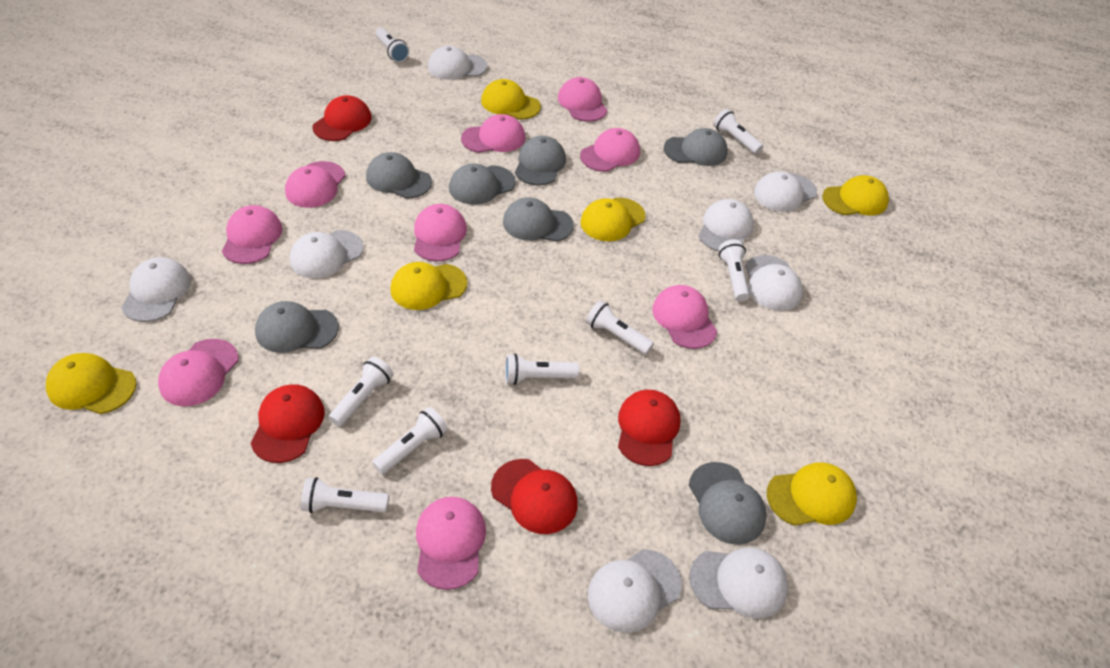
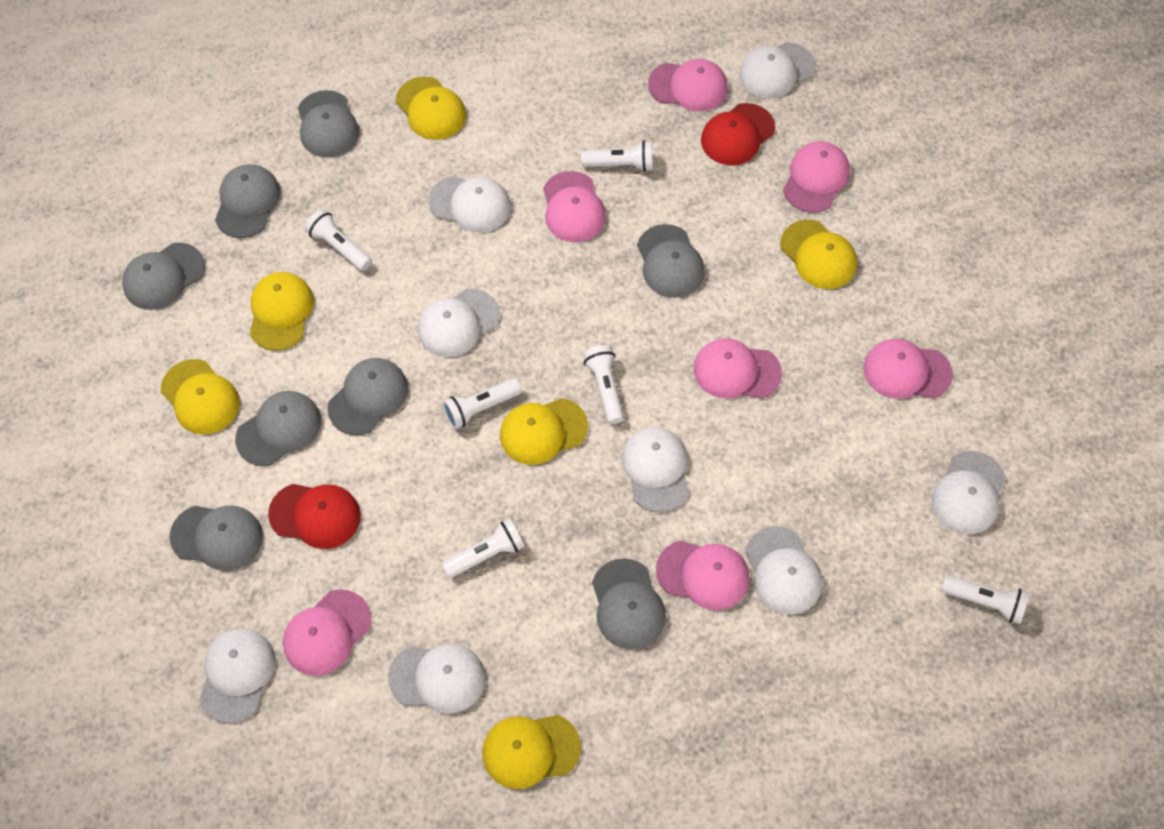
grey cap: [255,301,339,353] [366,152,432,199] [449,164,516,205] [503,197,574,242] [515,136,566,185] [664,128,728,166] [689,462,767,545] = 7 -> [122,243,205,310] [170,506,263,571] [215,164,281,238] [235,391,321,466] [298,90,359,158] [327,358,408,435] [592,558,666,650] [637,224,705,298] = 8
pink cap: [158,339,239,406] [222,205,282,264] [285,161,346,208] [414,204,467,261] [416,497,486,590] [461,114,525,153] [558,77,608,122] [580,128,640,172] [652,285,717,349] = 9 -> [283,589,372,676] [543,171,606,242] [648,59,728,111] [656,541,749,610] [694,338,782,399] [783,141,850,213] [864,339,953,399] = 7
red cap: [250,384,325,463] [312,95,371,141] [491,459,578,534] [618,390,680,466] = 4 -> [268,484,361,549] [701,103,775,165] = 2
white flashlight: [301,477,389,513] [329,357,394,427] [372,407,448,474] [375,28,409,62] [505,354,579,385] [586,300,654,355] [713,109,764,154] [719,239,750,302] = 8 -> [304,209,372,271] [442,378,521,429] [442,519,525,578] [581,141,653,172] [583,345,624,424] [941,575,1029,624] = 6

